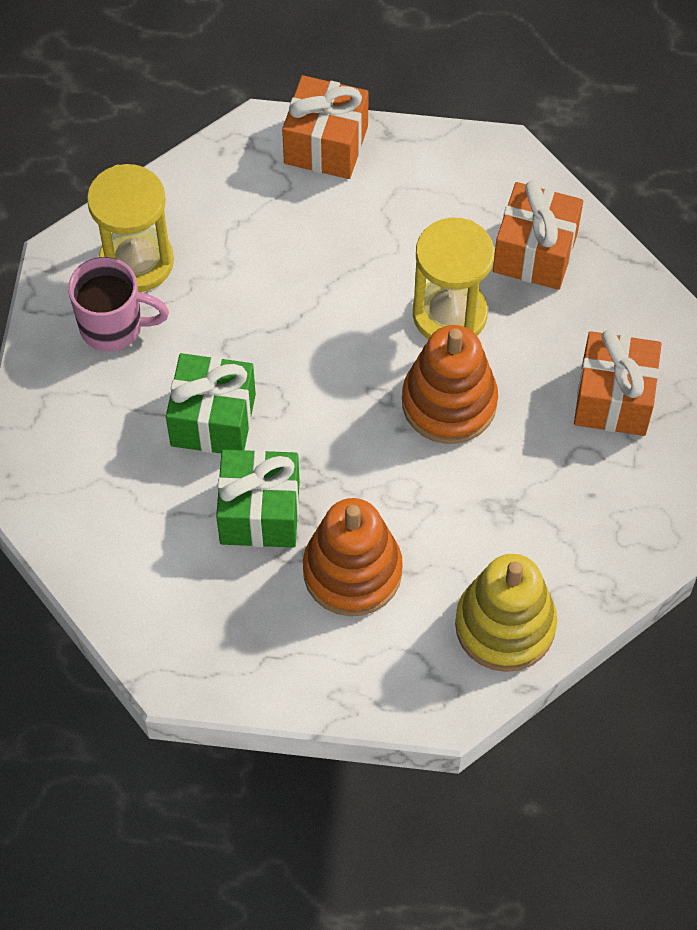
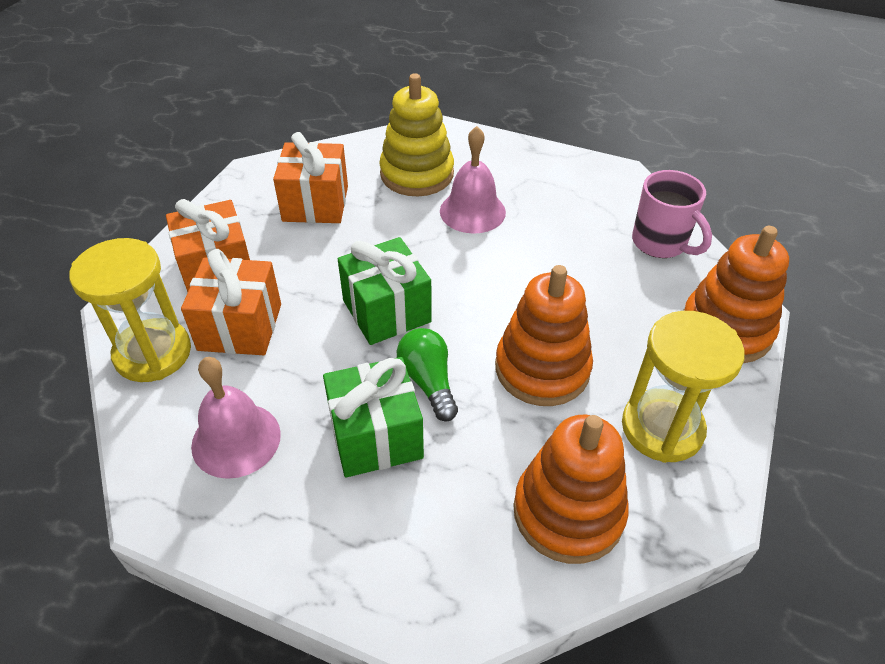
green light bulb: none = 0 -> [397,328,458,422] = 1
orange stacking toy: [303,498,403,616] [402,325,498,444] = 2 -> [495,265,593,406] [513,415,629,564] [683,226,789,363] = 3
pink bell: none = 0 -> [191,357,281,479] [440,126,506,234] = 2

